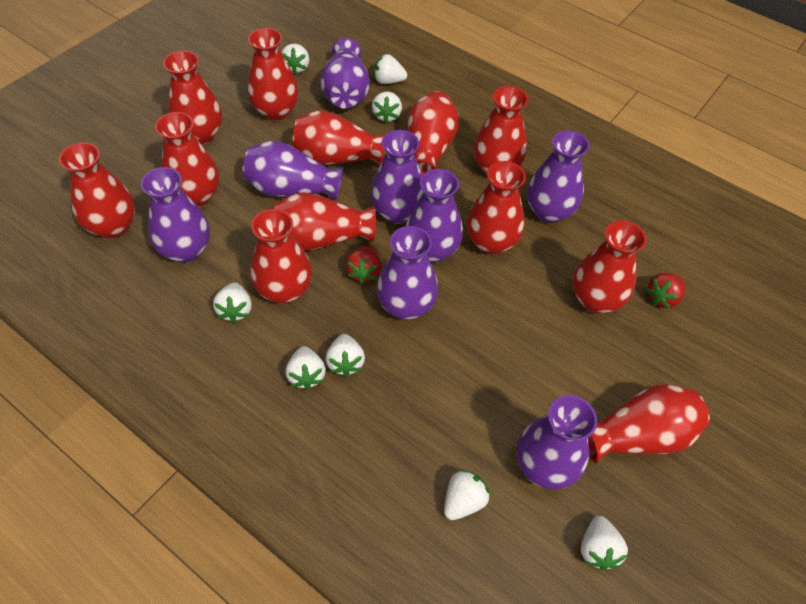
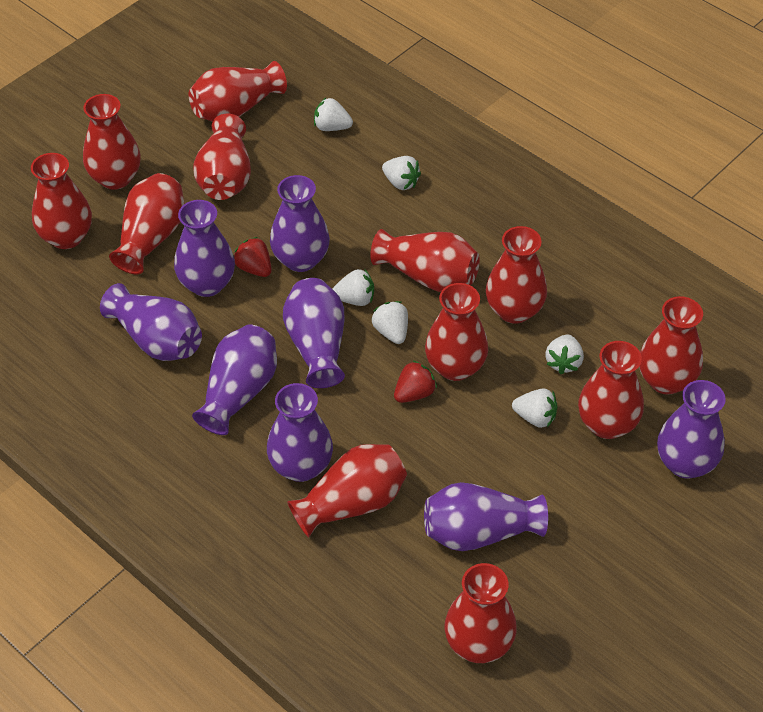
white strawberry: [213,282,252,323] [281,44,309,74] [286,346,326,390] [325,334,365,377] [372,91,402,123] [374,54,407,84] [444,469,490,520] [581,516,628,570] = 8 -> [314,98,353,131] [333,269,374,306] [372,301,408,344] [382,156,421,190] [512,388,557,428] [545,335,584,374] = 6

